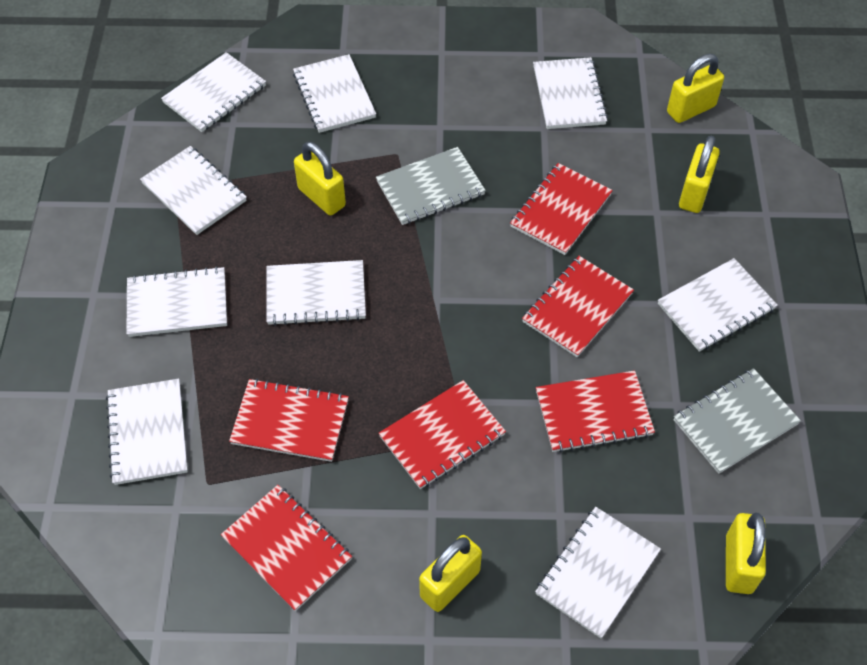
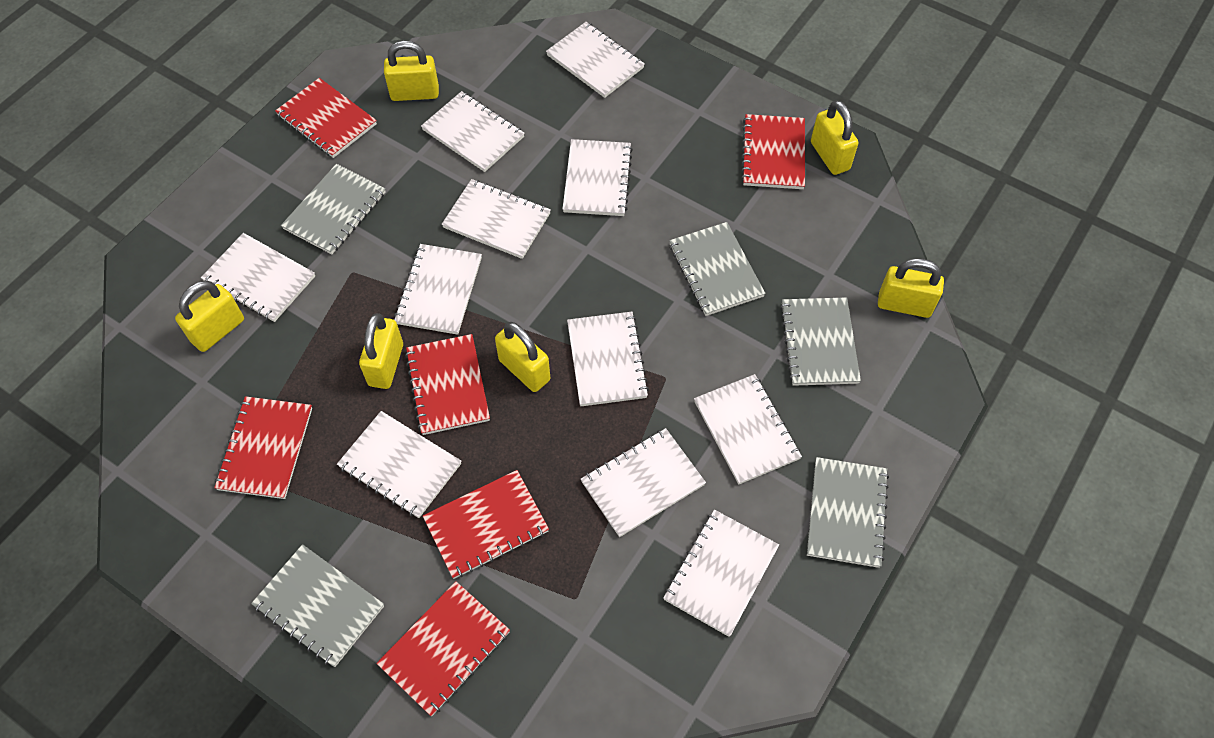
grey notebook: [376,147,486,225] [673,368,801,474] = 2 -> [251,544,384,667] [281,164,386,254] [669,222,766,316] [780,297,861,386] [807,457,889,568] = 5
white notebook: [106,379,188,485] [127,266,227,337] [140,146,247,235] [161,52,266,132] [266,260,366,326] [293,54,376,133] [533,57,608,129] [535,507,661,638] [658,258,777,352] = 9 -> [201,233,315,322] [337,411,461,518] [394,244,482,335] [421,91,525,172] [442,179,551,259] [546,22,645,98] [563,139,633,216] [567,312,649,406] [581,428,706,537] [663,510,779,637] [694,374,802,485] = 11
yellow padlock: [294,142,346,215] [419,535,482,612] [667,54,724,123] [679,136,720,213] [726,512,766,594] = 5 -> [175,281,244,352] [359,313,403,389] [384,41,439,101] [495,322,550,392] [811,100,859,175] [878,258,944,318] = 6

